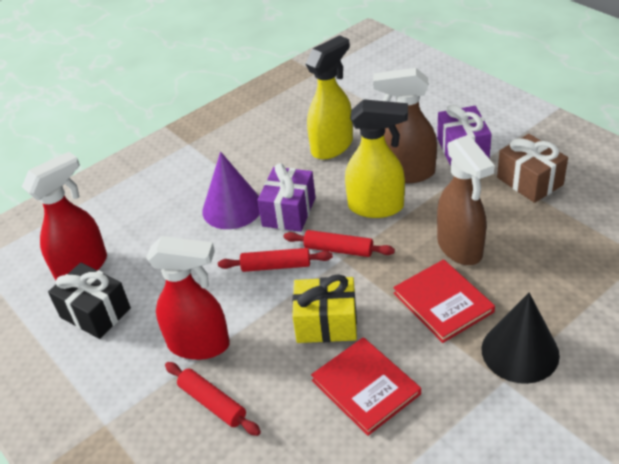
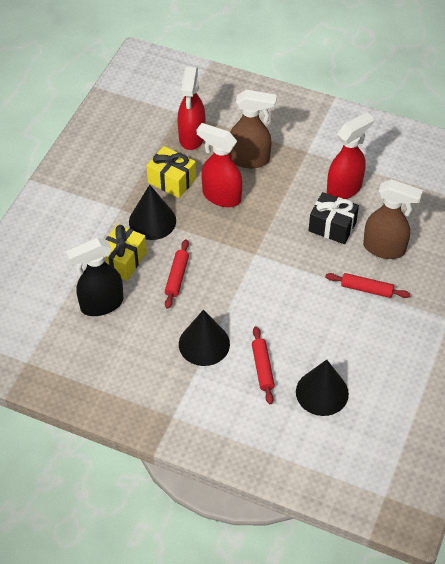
black cone: [482,293,560,384] = 1 -> [129,185,176,240] [179,310,230,366] [296,360,349,416] = 3
black spray bottle: none = 0 -> [66,238,123,316] = 1
brown gift: [497,134,568,203] = 1 -> none = 0
purple cone: [202,152,260,229] = 1 -> none = 0
purple gift: [257,163,316,232] [437,105,492,166] = 2 -> none = 0
red book: [311,337,421,436] [393,259,495,343] = 2 -> none = 0
red spray bottle: [22,152,107,280] [146,236,230,360] = 2 -> [177,67,205,150] [197,123,242,207] [327,112,374,199] = 3
yellow gift: [292,274,357,343] = 1 -> [105,224,147,281] [146,146,196,198] = 2
yellow spray bottle: [306,35,353,160] [345,99,408,218] = 2 -> none = 0

